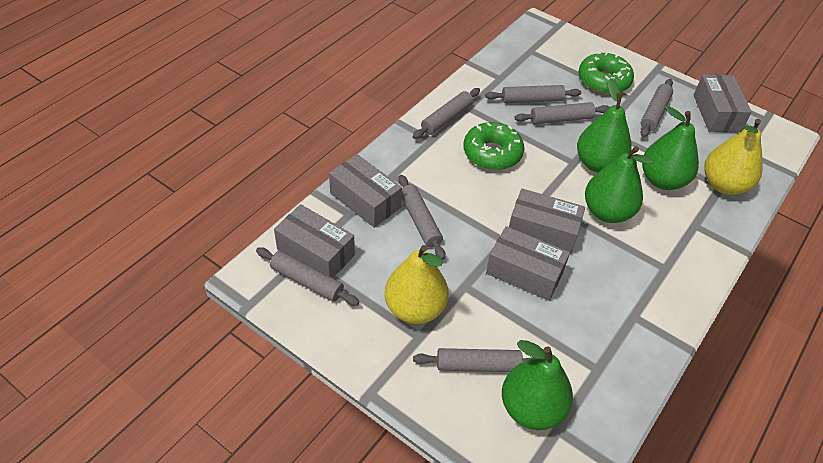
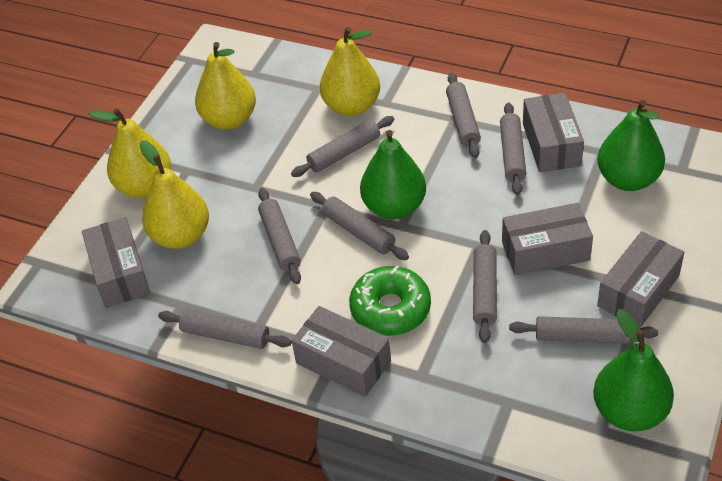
green donut: [463,122,524,170] [579,52,634,94] = 2 -> [349,265,431,336] = 1
green pear: [502,340,573,430] [577,78,632,173] [585,146,654,223] [642,106,699,190] = 4 -> [360,130,426,219] [593,309,674,431] [597,100,665,191] = 3
grey rolling pin: [256,247,360,306] [398,175,445,260] [413,88,480,139] [413,348,533,372] [485,85,581,103] [515,102,609,124] [640,79,673,138] = 7 -> [158,309,292,349] [258,188,301,284] [291,116,394,177] [310,192,409,260] [446,73,481,158] [473,230,497,343] [500,103,526,195] [509,316,658,344] = 8
yellow pear: [385,245,449,324] [704,119,762,195] = 2 -> [89,108,171,198] [140,140,209,249] [195,42,256,130] [320,27,380,116] = 4

